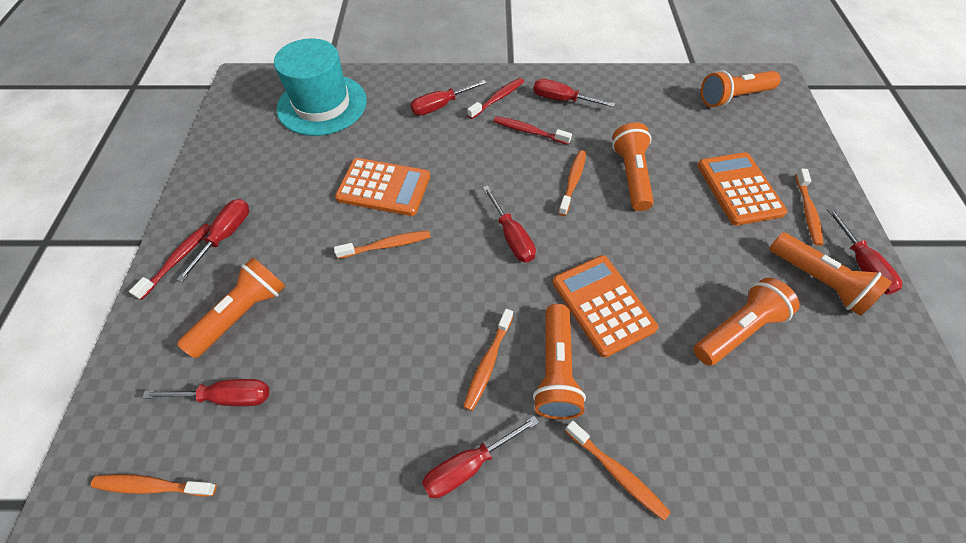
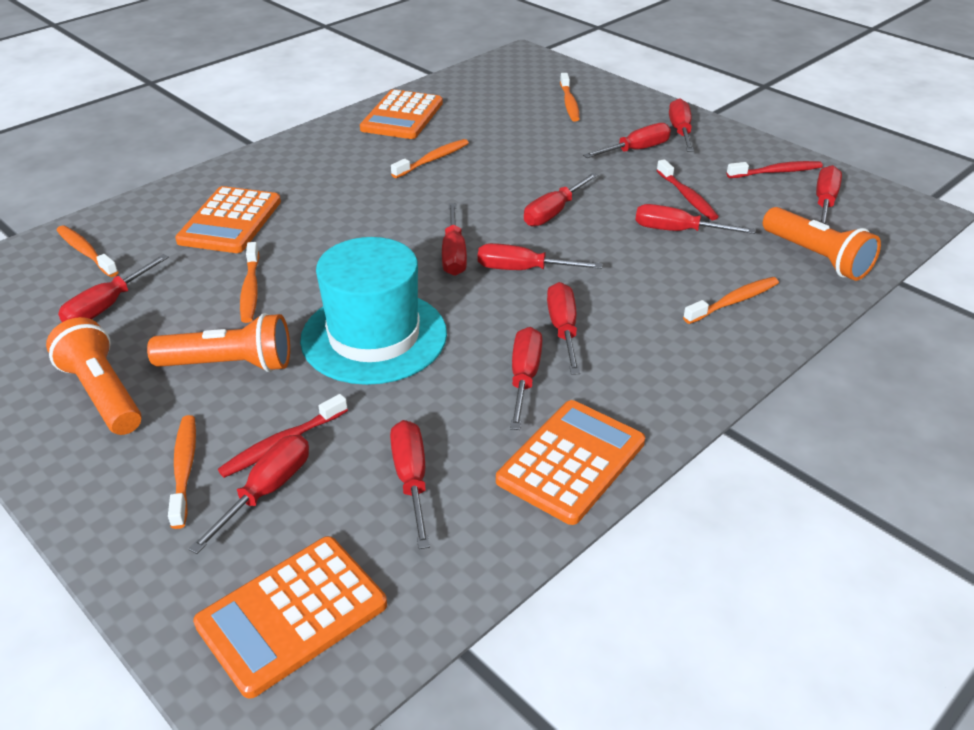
orange calculator: [335,158,430,216] [553,255,658,358] [697,152,788,225] = 3 -> [175,186,281,253] [193,536,387,699] [360,89,443,139] [496,400,645,525] = 4
orange flashlight: [177,257,285,358] [533,304,586,420] [612,122,654,211] [694,278,800,366] [701,70,781,107] [769,232,892,316] = 6 -> [46,317,142,435] [147,313,290,372] [763,207,881,281] = 3
red screwdriver: [142,379,269,406] [176,199,249,282] [410,80,487,115] [422,416,539,498] [483,186,536,263] [533,79,615,107] [827,208,902,295] = 7 -> [58,254,169,322] [189,435,309,554] [390,420,430,549] [442,203,467,276] [478,243,603,270] [510,327,542,430] [524,173,598,226] [547,282,580,375] [583,123,671,158] [635,204,756,234] [669,98,694,152] [816,165,842,225] = 12

